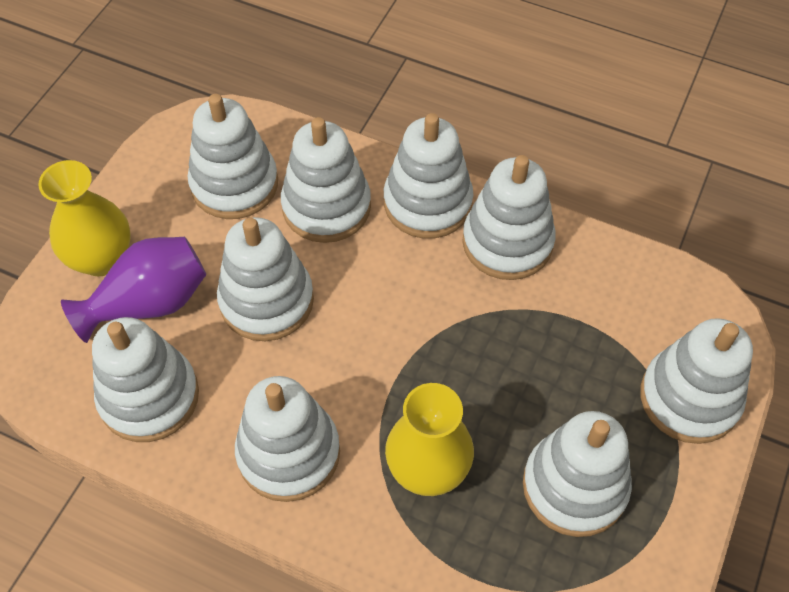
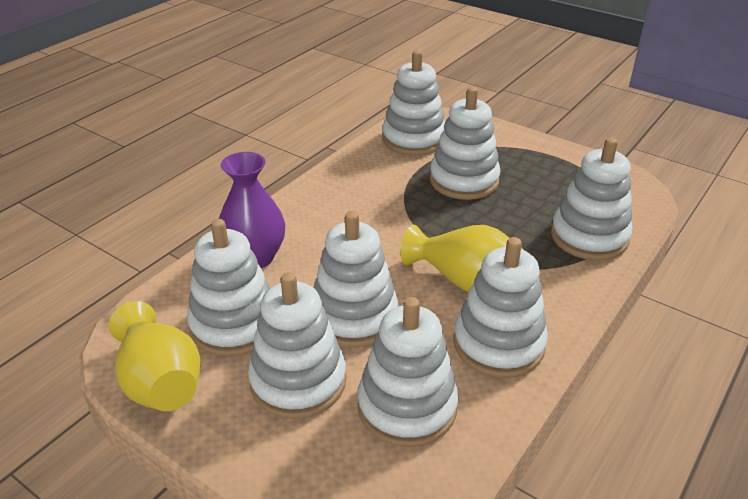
white stacking toy: [92,317,199,442] [188,94,278,219] [217,217,314,341] [235,376,340,502] [281,117,371,243] [384,113,473,239] [462,155,556,280] [523,411,632,537] [640,318,753,444] = 9 -> [187,219,270,356] [248,272,346,419] [314,211,398,347] [357,297,459,447] [382,50,445,156] [430,87,501,200] [453,237,548,378] [551,138,633,260] = 8

